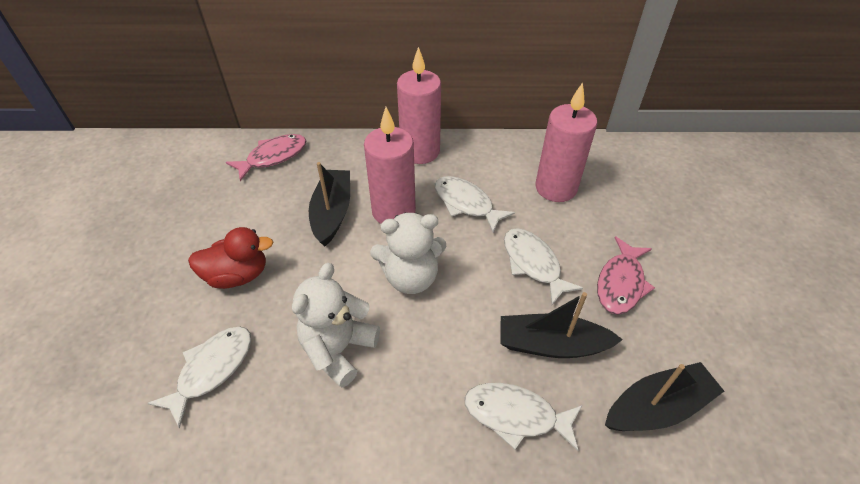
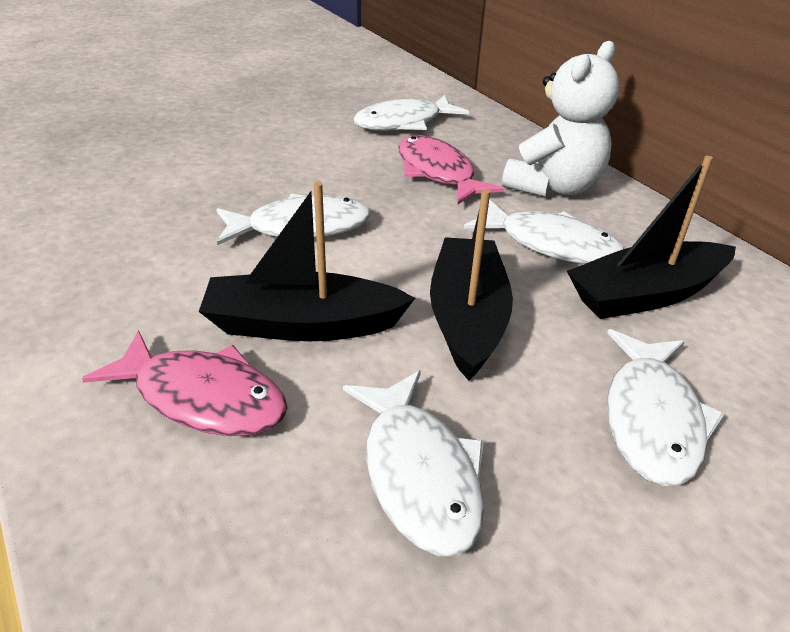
pink candle: [364,107,416,224] [397,47,441,164] [535,82,597,202] = 3 -> none = 0
red duck: [188,227,273,289] = 1 -> none = 0
white fish: [148,327,251,429] [435,176,515,233] [464,383,582,451] [504,228,583,305] = 4 -> [217,194,371,245] [343,371,484,556] [353,95,469,131] [464,199,624,264] [607,329,725,486] = 5
white teddy bear: [292,263,380,388] [370,212,447,294] = 2 -> [502,41,619,197] = 1

